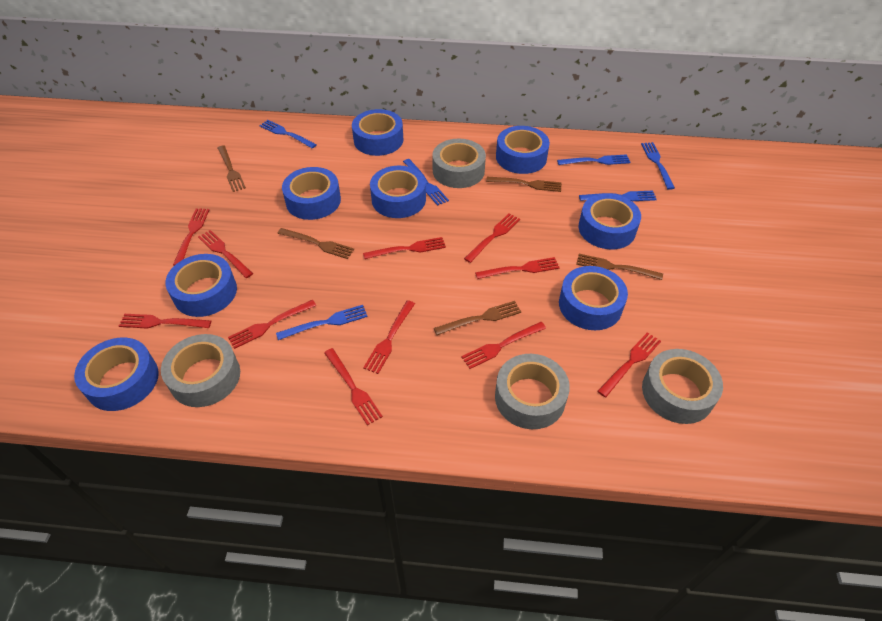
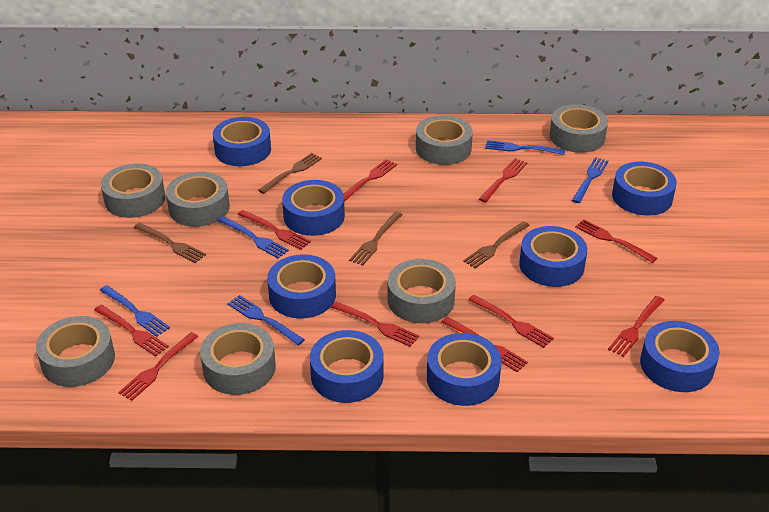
blue fork: [259,120,317,148] [276,305,368,340] [403,159,449,206] [557,154,630,165] [579,191,657,201] [641,142,675,190] = 6 -> [100,285,170,337] [218,216,289,259] [227,295,305,345] [485,140,565,155] [572,157,608,203] = 5
brown fork: [218,146,246,192] [277,228,354,259] [434,301,521,335] [486,177,562,192] [576,254,663,280] = 5 -> [134,223,206,263] [258,153,322,194] [349,212,403,266] [463,221,530,268] = 4
grey tape: [161,334,240,407] [432,139,486,188] [495,354,570,429] [642,349,723,424] = 4 -> [36,316,115,387] [101,164,165,218] [166,172,230,227] [200,323,276,395] [388,259,456,323] [416,115,473,165] [550,104,608,153] = 7
red fork: [119,314,211,329] [173,208,209,266] [198,230,253,278] [228,300,316,349] [324,348,383,425] [363,237,446,259] [363,300,415,374] [461,322,546,369] [464,213,520,263] [475,257,560,279] [597,332,661,397] = 11 -> [94,305,169,357] [118,332,199,401] [237,210,311,250] [331,301,419,347] [344,159,397,202] [441,317,528,372] [468,295,554,348] [479,158,527,202] [575,219,657,263] [608,296,664,357] = 10

